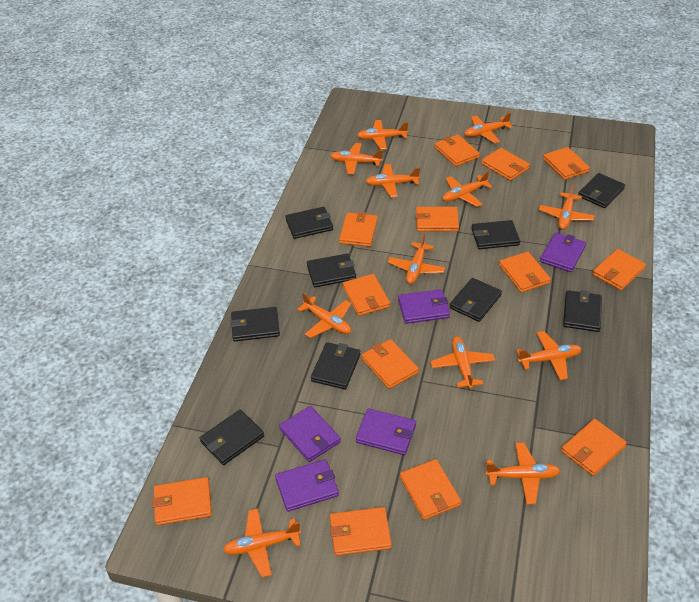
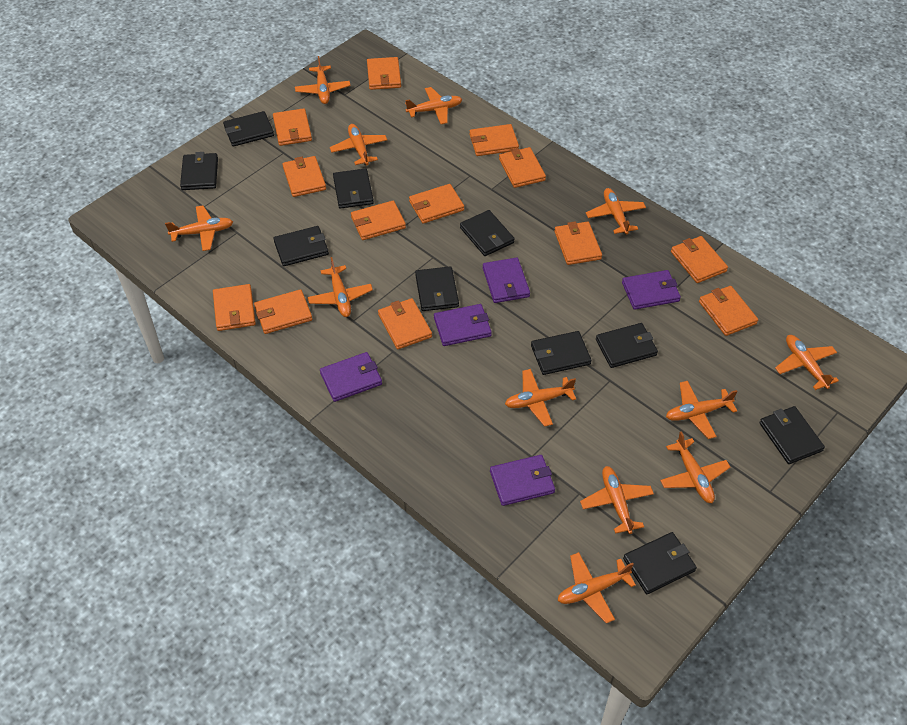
black wallet: [200,410,264,465] [230,307,280,341] [285,207,333,239] [307,254,356,287] [311,342,360,390] [450,278,502,322] [471,220,520,249] [563,290,602,332] [578,173,625,208] = 9 -> [180,152,218,190] [223,111,274,147] [273,226,329,266] [333,169,374,209] [415,266,459,311] [460,210,515,256] [531,331,592,375] [596,323,658,368] [623,532,697,594] [759,406,825,464] = 10

